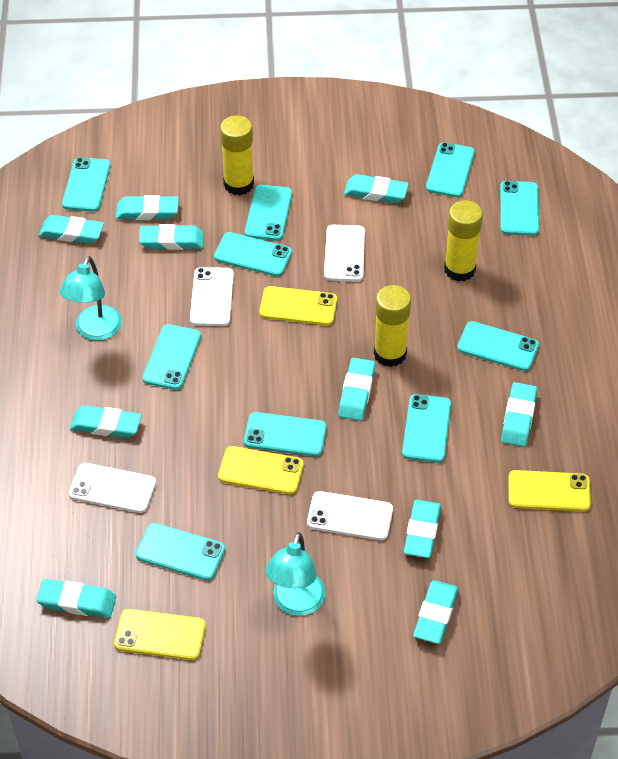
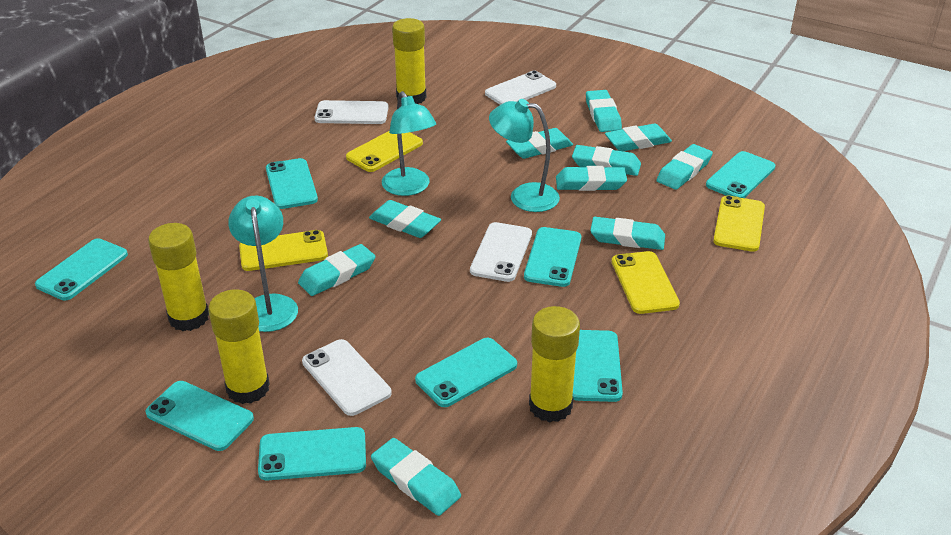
turquoise lamp: [60,256,122,341] [265,532,325,616] = 2 -> [228,196,298,332] [382,91,436,196] [489,99,560,212] = 3
turquoise phone: [62,157,111,212] [135,523,225,581] [142,324,201,390] [214,232,292,276] [244,412,327,456] [245,185,292,241] [402,394,451,463] [426,142,475,197] [457,321,539,371] [500,181,539,236] = 10 -> [35,238,128,300] [145,381,254,451] [258,427,366,481] [266,158,318,209] [415,338,517,407] [524,227,581,287] [573,330,623,402] [706,151,776,198] = 8
yellow glue stick: [220,115,254,195] [374,285,411,367] [444,200,483,281] = 3 -> [148,223,209,331] [208,289,270,404] [392,18,427,104] [529,306,580,422] = 4

